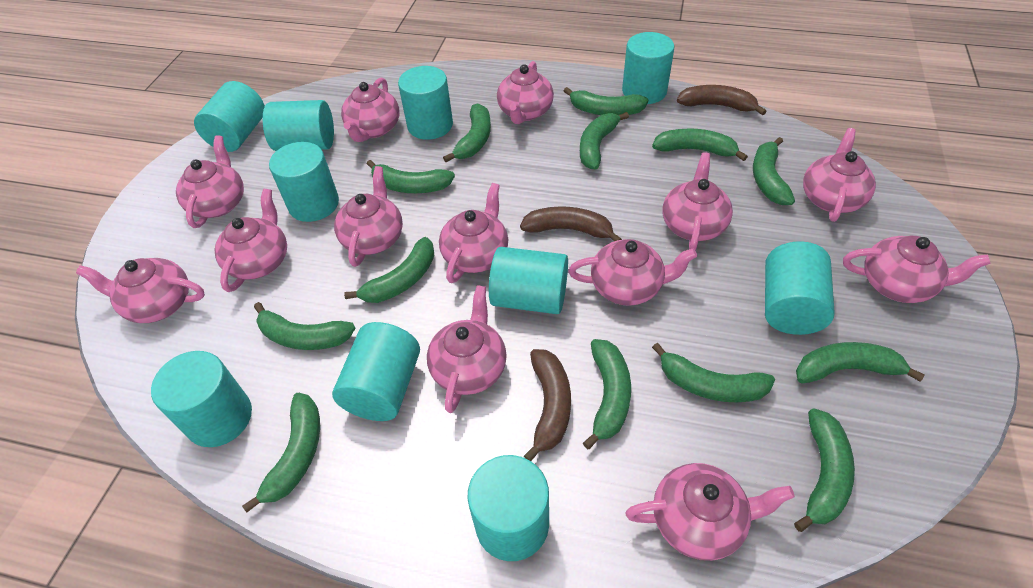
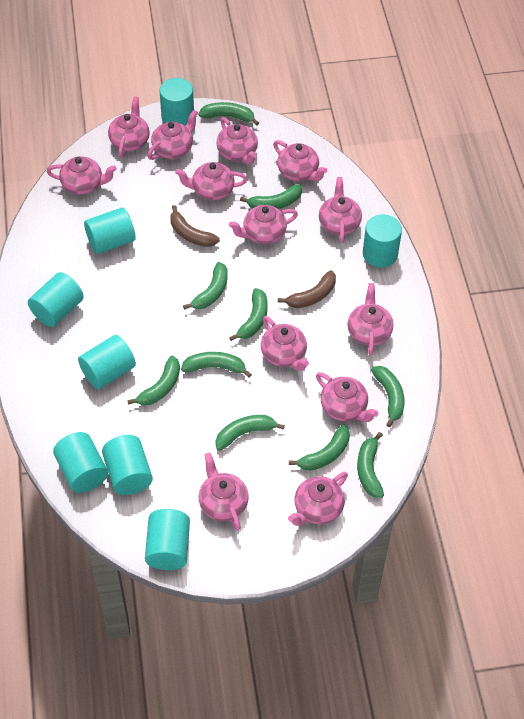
brown banana: [520,206,622,241] [524,349,571,461] [677,85,767,115] = 3 -> [170,205,220,247] [278,270,336,308] = 2
green banana: [242,393,320,513] [254,302,355,350] [344,237,434,303] [367,160,455,193] [443,103,491,162] [564,87,648,115] [580,112,629,169] [583,339,631,449] [652,128,748,161] [652,343,775,402] [753,137,795,205] [794,408,855,532] [796,342,925,383] = 13 -> [127,356,180,406] [181,352,252,378] [183,262,228,310] [199,102,259,125] [215,415,285,451] [229,288,268,341] [240,184,302,209] [289,425,350,471] [357,432,384,498] [371,366,405,427] = 10
turquoise cylinder: [151,351,252,447] [194,81,265,152] [263,100,334,151] [269,142,339,222] [332,322,420,421] [398,66,453,140] [467,455,549,561] [489,247,568,314] [622,32,675,104] [765,242,835,335] = 10 -> [28,272,84,327] [53,432,108,493] [78,335,136,389] [84,207,136,254] [102,435,153,495] [145,509,190,570] [159,78,194,125] [363,214,402,268] = 8

